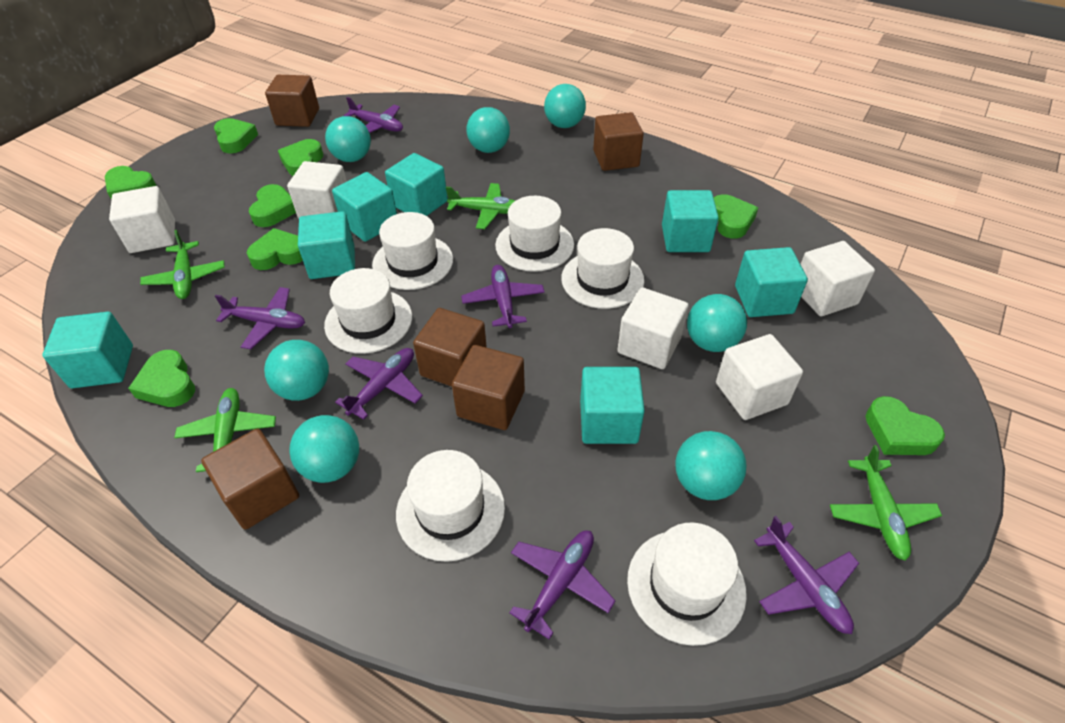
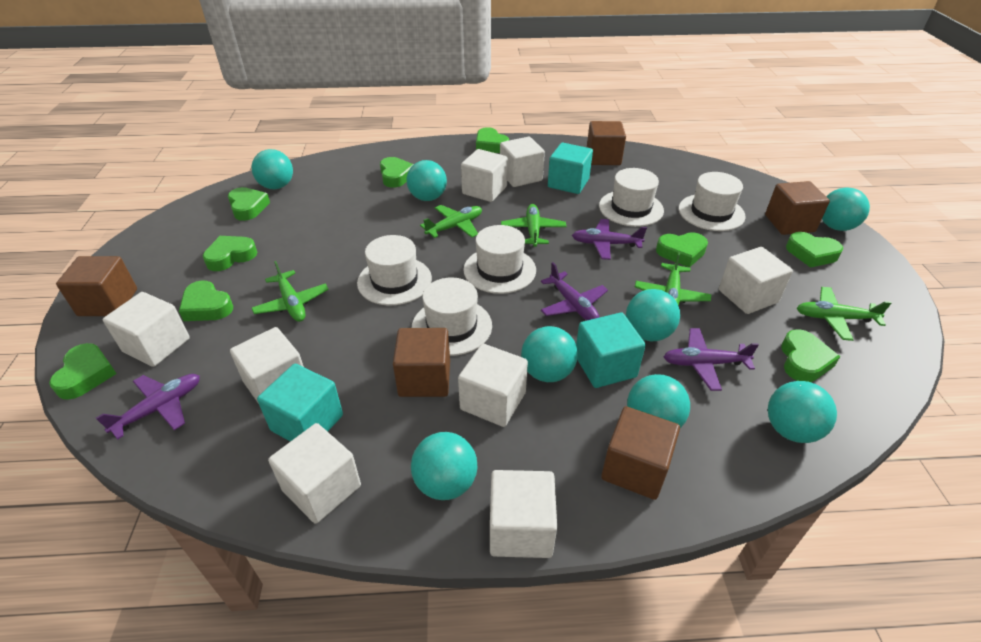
green heart: [105,166,156,200] [128,350,195,407] [214,118,258,153] [247,228,303,270] [249,184,296,227] [278,139,323,176] [714,194,758,239] [866,396,945,455] = 8 -> [49,343,116,400] [179,281,233,321] [203,236,257,271] [228,187,270,221] [380,157,414,188] [476,127,509,153] [656,232,708,268] [781,329,840,382] [786,232,843,268] = 9
green plane: [140,230,225,299] [174,388,276,472] [446,183,516,229] [830,445,942,561] = 4 -> [252,261,329,322] [420,205,482,238] [501,204,566,247] [635,252,711,306] [797,287,891,341] = 5
purple plane: [215,287,305,349] [335,348,423,420] [343,97,403,133] [461,265,545,328] [509,530,616,639] [754,516,859,634] = 6 -> [96,374,200,440] [541,262,608,320] [572,219,647,260] [664,328,759,391] = 4
turquoise ball: [264,340,329,401] [289,415,359,483] [325,116,371,162] [467,107,510,153] [544,84,586,128] [675,431,746,500] [687,294,747,352] = 7 -> [252,149,293,189] [406,160,447,201] [411,432,477,500] [521,326,578,382] [626,289,680,341] [627,374,690,428] [768,381,837,443] [822,187,870,231] = 8
turquoise cube: [42,312,133,388] [298,211,355,279] [332,172,397,242] [385,153,448,216] [580,367,645,444] [662,190,719,252] [735,247,808,317] = 7 -> [257,364,343,442] [548,143,593,194] [576,312,646,388] = 3
white cube: [109,186,175,253] [287,161,347,219] [617,287,689,369] [716,334,803,420] [800,241,875,316] = 5 -> [103,292,190,367] [230,327,304,404] [268,423,361,524] [458,344,528,427] [461,149,508,202] [490,470,557,558] [500,137,545,187] [719,247,793,314] = 8
white hat: [324,268,412,354] [372,212,453,290] [396,450,505,562] [495,196,574,272] [561,228,644,309] [627,522,747,646] = 6 -> [357,235,432,306] [412,277,492,356] [463,225,536,294] [599,168,664,227] [679,172,746,231] = 5

